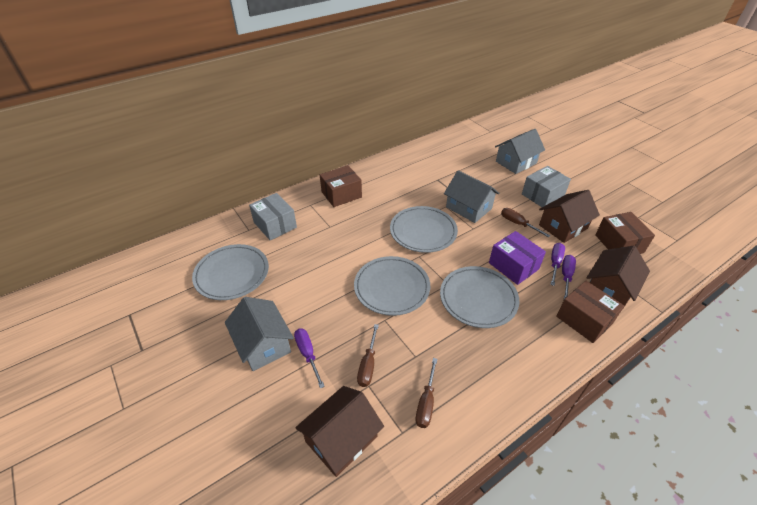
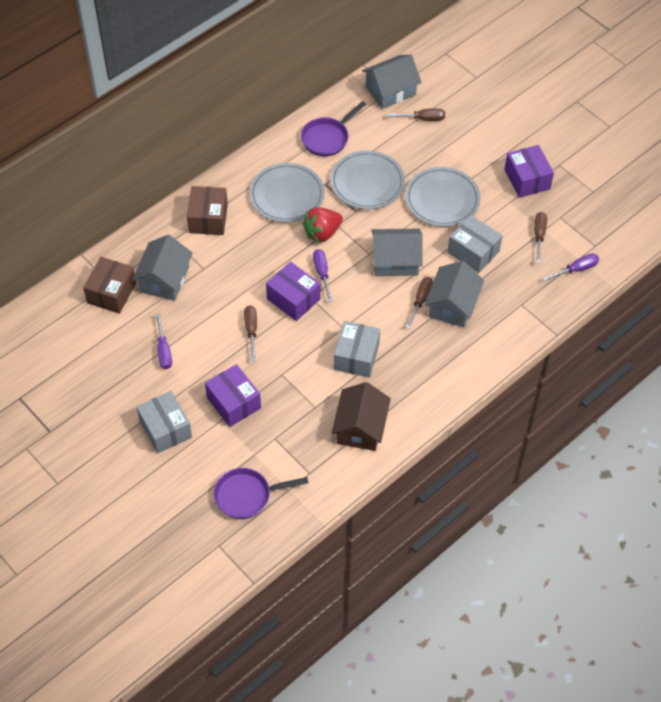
brown box: [320,165,362,207] [556,281,624,343] [595,212,655,254] = 3 -> [83,257,136,314] [187,186,228,235] = 2
brown house: [295,386,384,477] [539,190,600,243] [586,245,650,310] = 3 -> [332,382,391,451] = 1
brown screwdriver: [357,324,379,387] [416,358,437,428] [501,208,550,237] = 3 -> [244,305,257,362] [387,108,445,121] [406,277,433,329] [534,212,547,263] = 4
grey box: [249,193,297,241] [522,166,571,207] = 2 -> [137,391,192,453] [334,321,380,378] [448,215,503,273] = 3
grey house: [225,297,294,371] [444,170,500,223] [495,129,545,174] = 3 -> [132,235,193,301] [362,55,422,109] [371,228,423,276] [425,261,484,328] = 4
grey plate: [192,244,269,300] [354,256,430,316] [390,206,458,253] [440,266,519,328] = 4 -> [249,163,324,222] [330,150,405,209] [405,167,480,227] = 3
purple box: [489,231,546,285] = 1 -> [205,364,261,427] [266,261,320,321] [504,145,554,198] = 3
purple pan: none = 0 -> [214,468,308,519] [301,101,366,156] = 2
red strawberry: none = 0 -> [302,207,343,243] = 1

